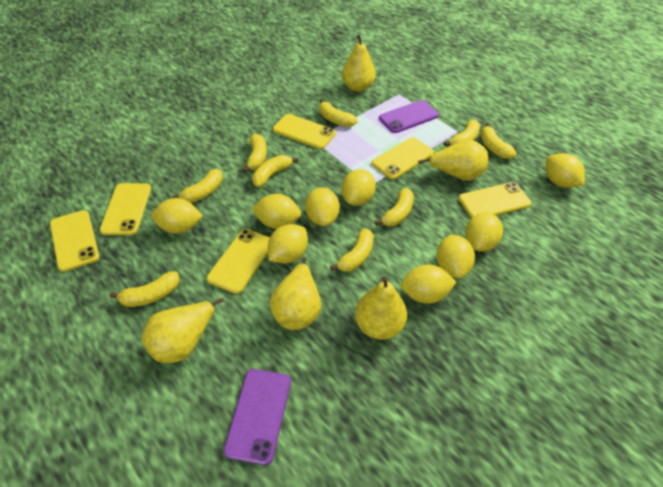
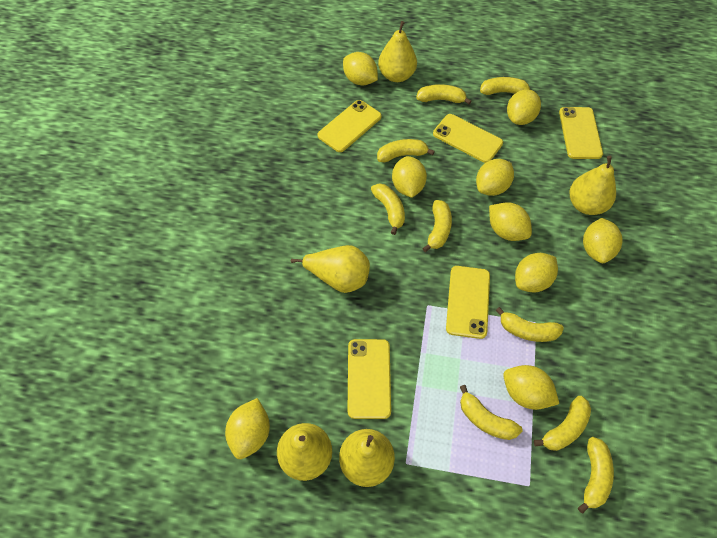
purple phone: [224,369,291,465] [379,100,439,133] = 2 -> none = 0
yellow phone: [50,210,99,272] [100,183,151,235] [207,229,270,294] [273,114,336,149] [372,137,434,179] [459,182,531,218] = 6 -> [317,100,382,152] [348,339,391,419] [433,114,503,163] [446,266,490,339] [559,107,603,159] = 5

